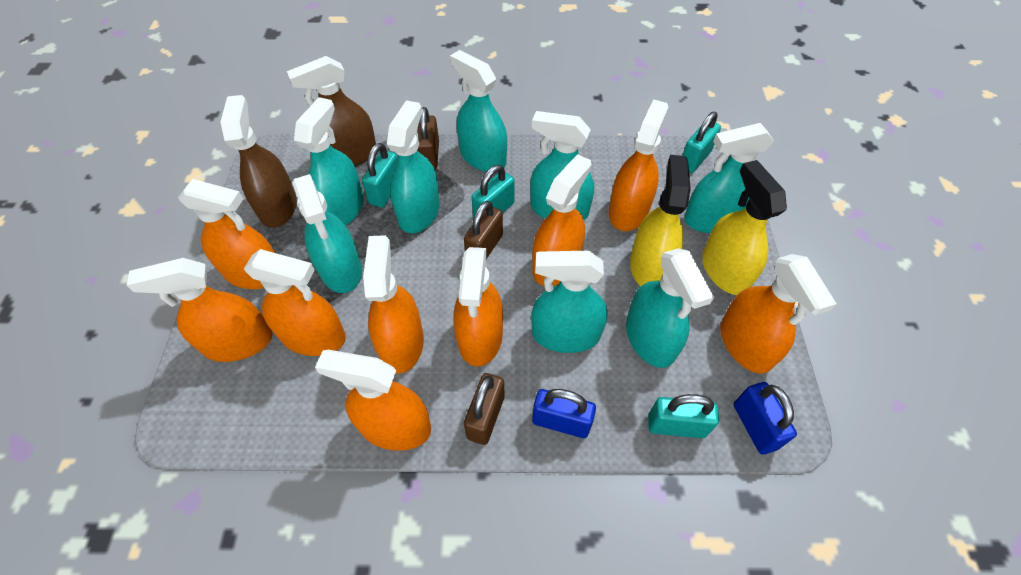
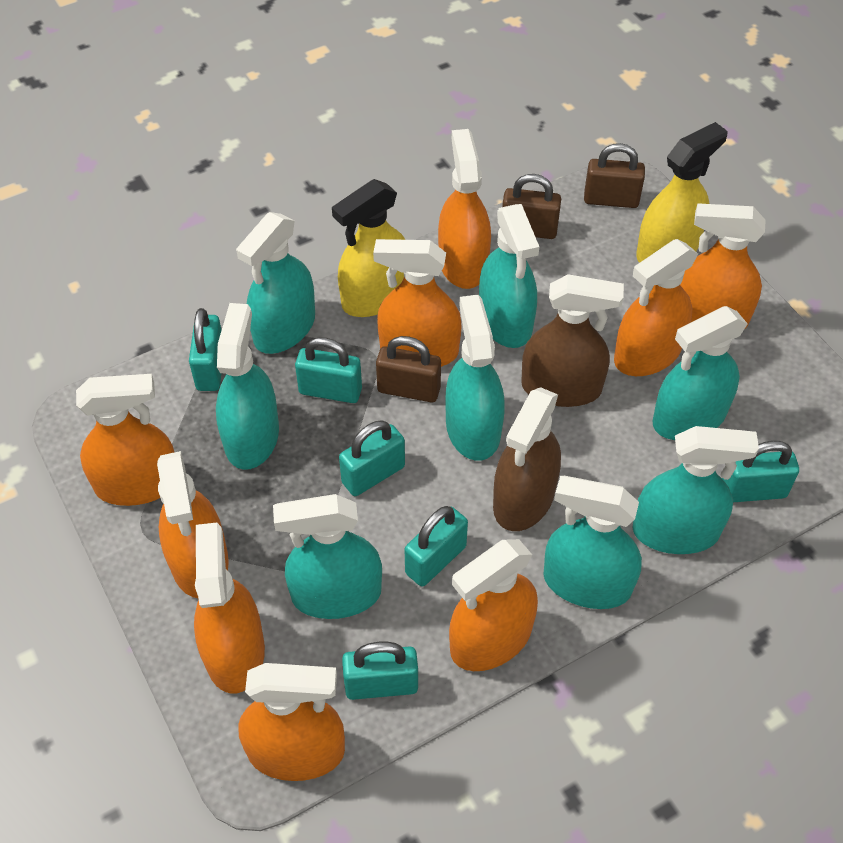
blue padlock: [532,389,596,438] [734,382,797,455] = 2 -> none = 0
turquoise padlock: [362,143,398,208] [472,165,515,218] [648,394,719,438] [682,112,721,173] = 4 -> [189,308,222,391] [295,337,362,403] [339,421,405,496] [342,642,418,700] [405,506,468,587] [722,441,799,502] = 6

